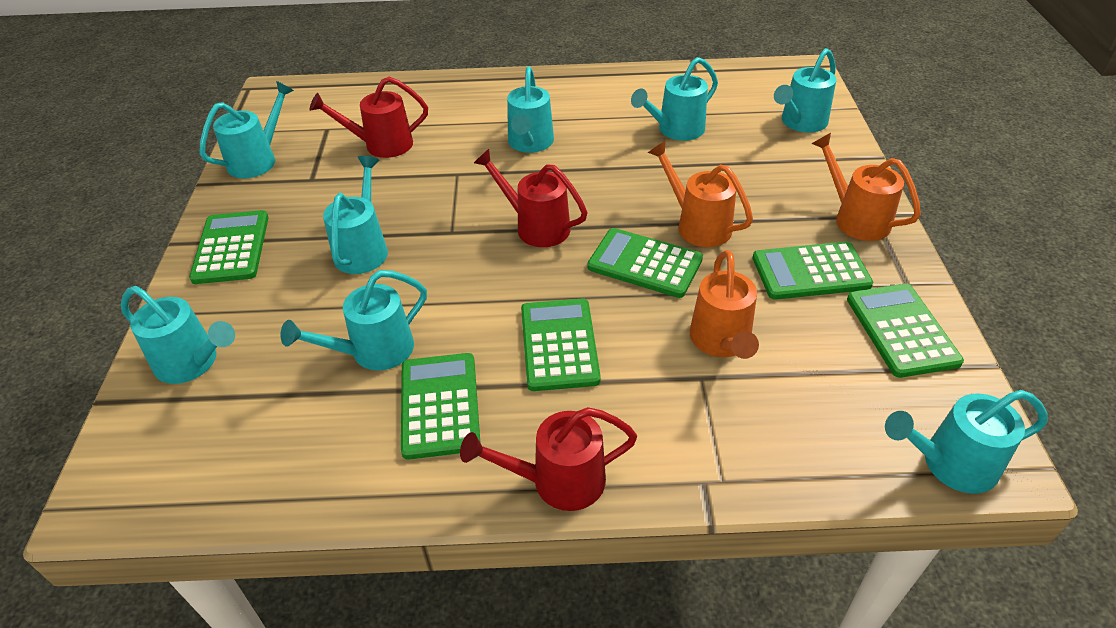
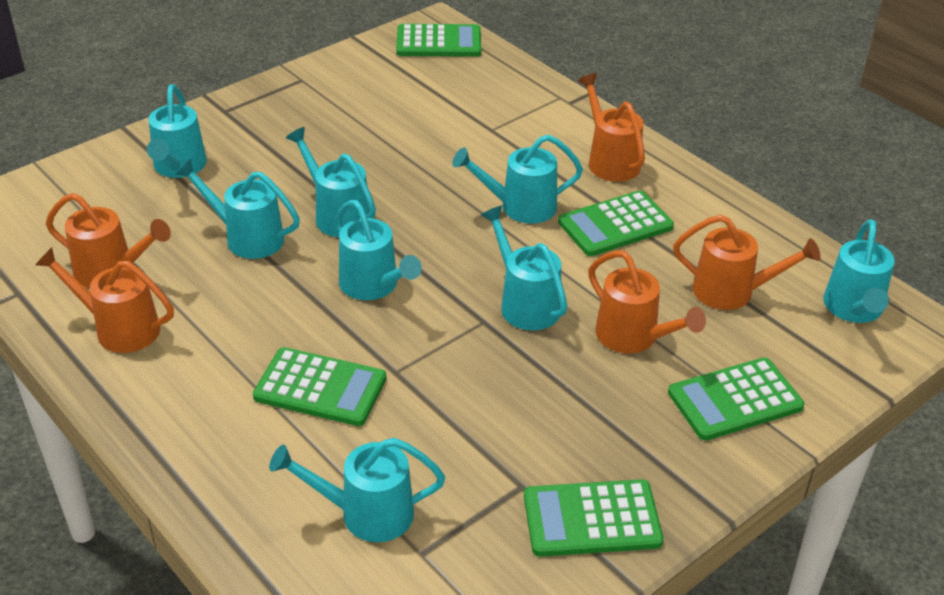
green calculator: [189,210,269,284] [401,353,480,460] [521,298,601,391] [587,228,703,298] [753,241,873,300] [847,284,964,378] = 6 -> [253,347,386,426] [396,24,481,57] [524,479,663,557] [558,190,674,256] [668,357,804,441] = 5
orange watering can: [648,141,753,247] [690,250,759,359] [811,133,921,241] = 3 -> [35,247,174,353] [46,193,171,288] [578,73,645,182] [588,250,706,354] [673,215,821,310] = 5
red watering can: [310,77,428,158] [460,407,637,511] [474,149,587,247] = 3 -> none = 0

